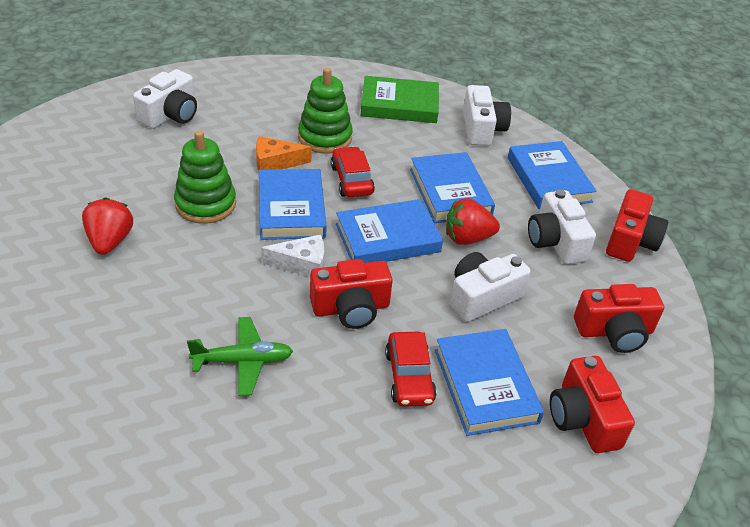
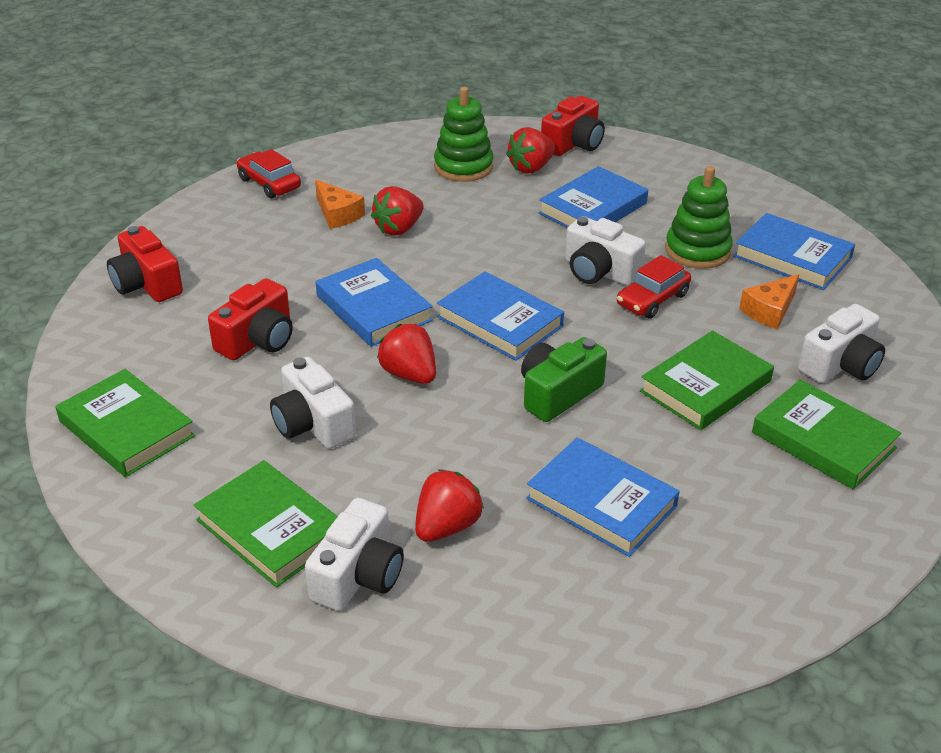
green book: [361,76,439,123] = 1 -> [56,369,195,477] [194,460,338,587] [640,331,774,430] [752,380,901,490] = 4
green camera: none = 0 -> [521,337,607,422] = 1
green plane: [187,317,293,396] = 1 -> none = 0
orange cheese: [256,136,312,171] = 1 -> [315,180,365,229] [739,274,799,329] = 2
red camera: [310,259,393,329] [550,356,635,453] [574,284,664,353] [606,189,668,262] = 4 -> [107,226,183,302] [208,278,293,360] [541,96,605,156] = 3
red strawberry: [82,197,133,255] [446,198,500,245] = 2 -> [371,186,424,236] [377,324,436,384] [415,469,484,542] [506,127,555,174] = 4
white cheese: [261,234,324,277] = 1 -> none = 0

